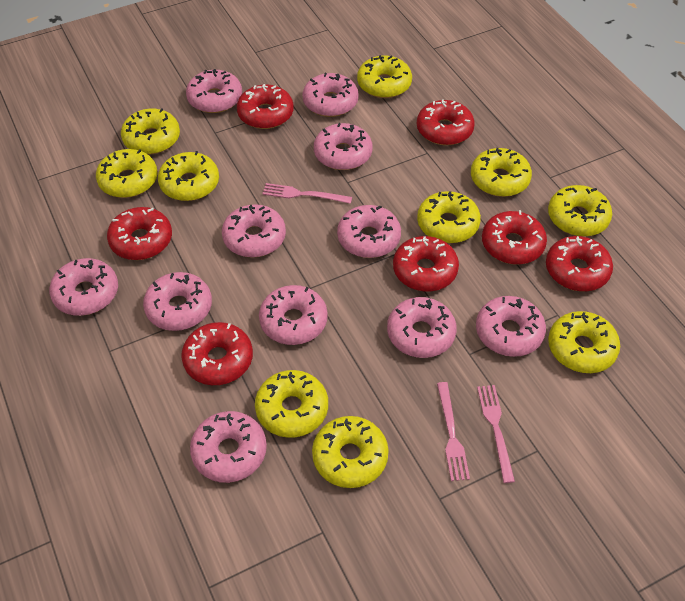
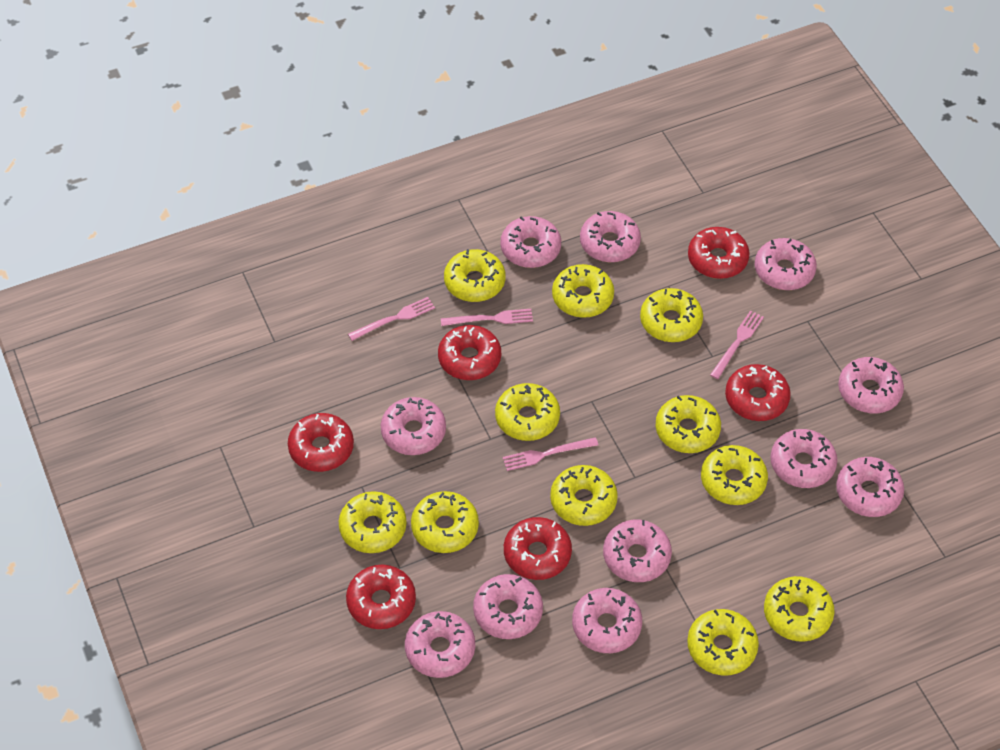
pink fork: [262,183,352,204] [437,382,470,481] [477,385,515,483] = 3 -> [348,297,435,341] [441,309,533,326] [502,437,598,471] [710,310,764,379] = 4
red donut: [107,207,172,260] [181,322,253,385] [237,84,293,129] [393,236,459,292] [417,99,475,145] [482,210,547,265] [546,236,613,291] = 7 -> [288,413,354,472] [346,565,416,629] [438,325,501,380] [504,517,572,580] [688,227,749,279] [725,364,791,421] = 6
yellow donut: [96,149,157,198] [121,108,180,154] [158,151,219,201] [255,370,328,438] [312,416,389,488] [357,55,412,98] [417,191,481,243] [471,148,532,197] [548,185,612,237] [548,311,620,373] = 10 -> [339,491,407,553] [411,491,479,553] [444,249,505,302] [495,383,560,441] [550,465,618,526] [552,264,614,318] [640,288,703,342] [656,395,721,453] [687,609,759,675] [701,445,768,505] [764,576,835,642] = 11

